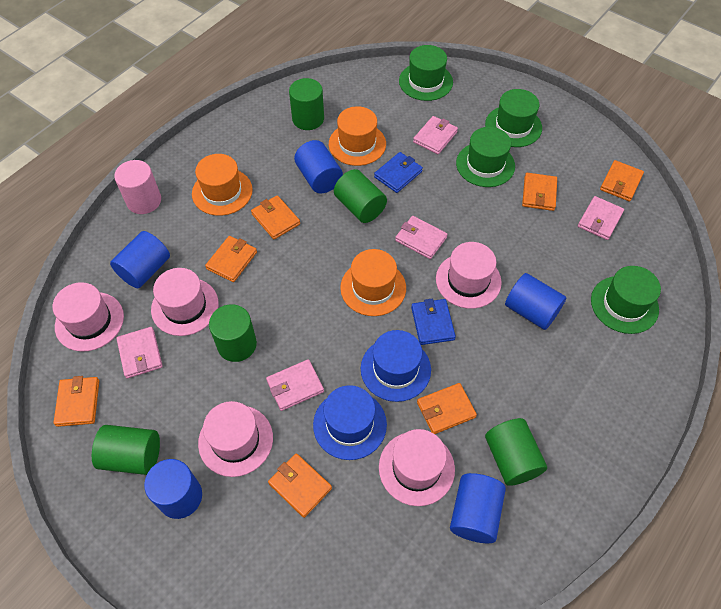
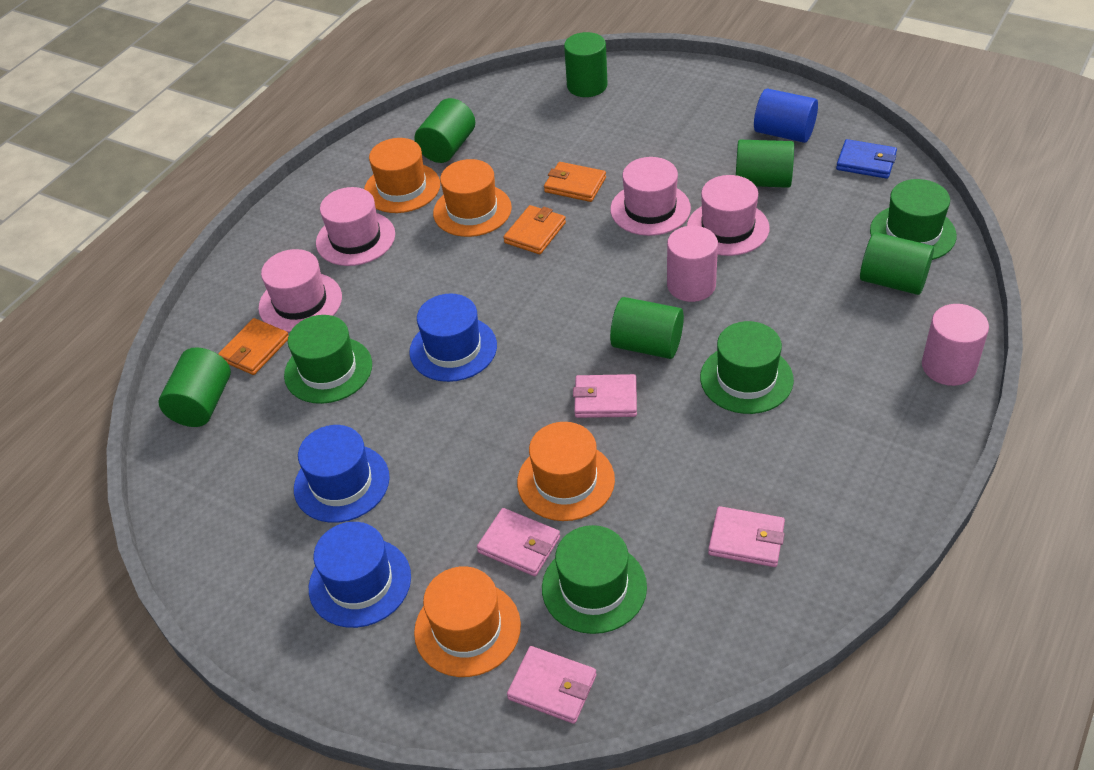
blue cylinder: [110,231,170,288] [144,459,202,519] [294,140,343,194] [450,473,506,543] [505,273,566,330] = 5 -> [754,88,818,143] = 1
blue hat: [313,385,387,460] [361,330,431,402] = 2 -> [294,425,390,523] [309,522,411,628] [409,293,497,382] = 3
blue wallet: [374,152,423,193] [411,298,456,345] = 2 -> [836,139,897,179] = 1
green cylinder: [92,425,160,475] [209,304,257,362] [289,78,324,130] [334,169,387,223] [485,418,547,486] = 5 -> [158,347,231,427] [414,98,475,163] [564,32,608,97] [610,297,684,359] [736,140,794,188] [860,232,934,295] = 6
orange hat: [192,154,253,216] [329,106,386,166] [340,249,406,316] = 3 -> [364,138,440,213] [414,566,521,677] [433,159,512,237] [517,422,615,521] = 4
orange wallet: [53,376,99,427] [205,236,257,282] [251,195,300,239] [268,453,332,518] [417,383,477,434] [522,173,557,211] [600,160,644,201] = 7 -> [218,318,288,375] [503,205,566,254] [544,162,606,202] = 3
pink cylinder: [114,160,161,214] = 1 -> [667,226,718,302] [922,304,989,386] = 2
pink hat: [53,282,124,352] [151,268,219,336] [198,401,273,477] [379,429,455,506] [436,242,502,309] = 5 -> [258,249,342,332] [316,187,395,266] [610,157,691,236] [687,175,769,256] = 4
pink wallet: [116,327,163,378] [266,359,324,411] [395,216,448,259] [413,116,458,154] [578,196,624,240] = 5 -> [477,508,560,576] [507,646,597,724] [573,374,637,418] [708,506,785,567] = 4

